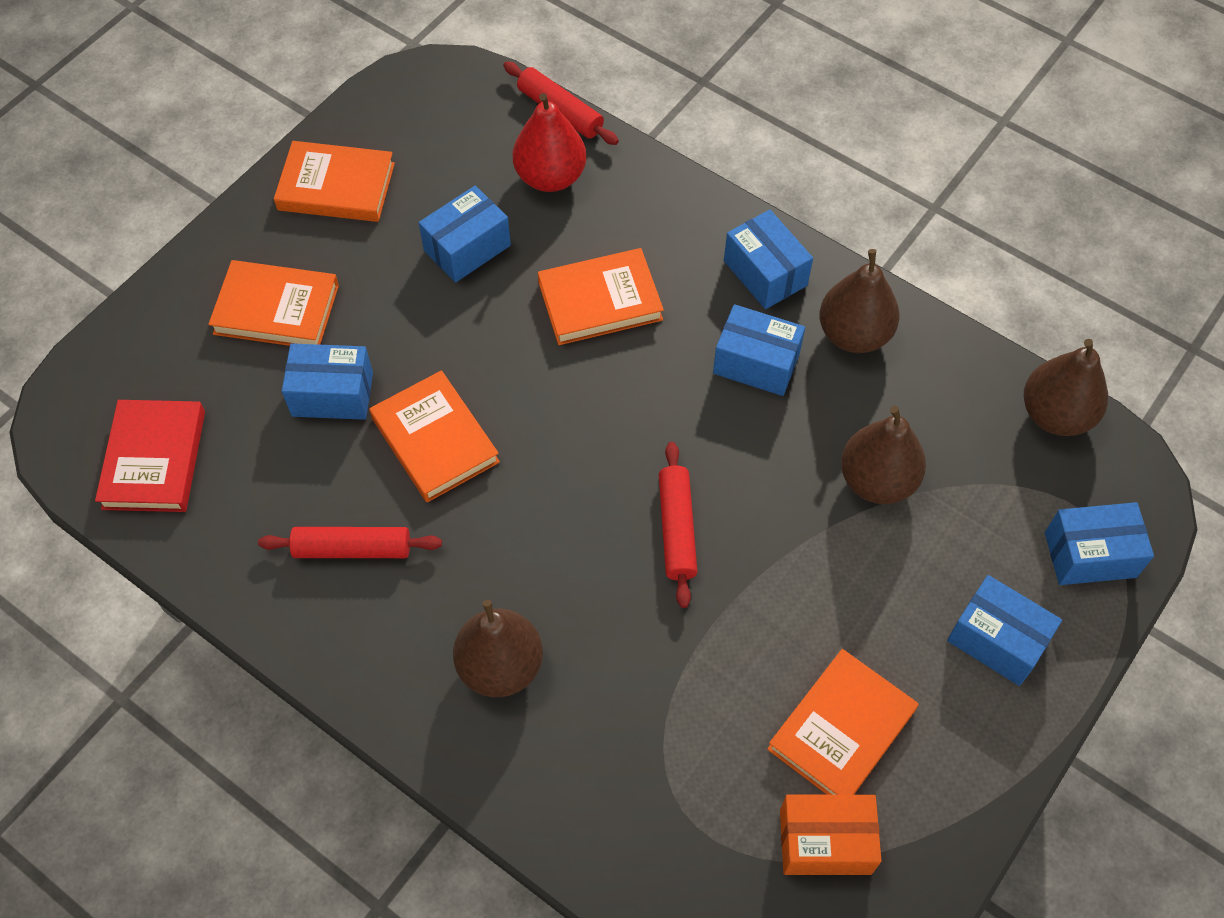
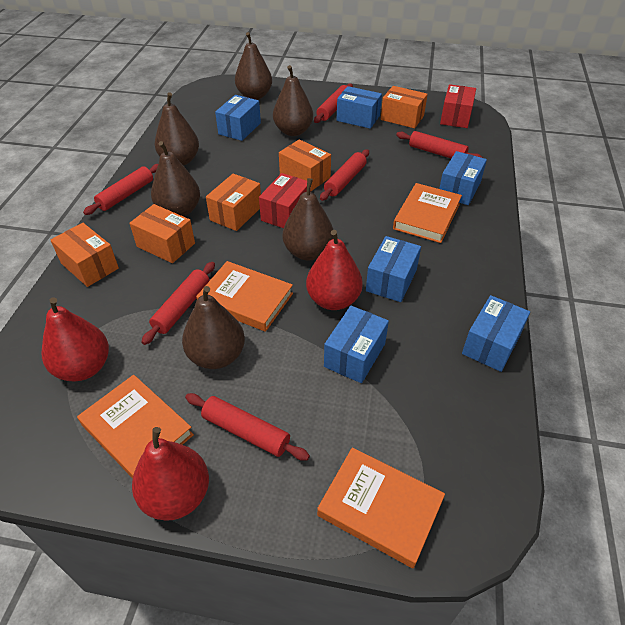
brown pear: [453,600,543,697] [819,249,900,353] [841,406,926,504] [1024,339,1108,436] = 4 -> [151,141,200,217] [155,92,199,166] [182,286,245,369] [235,32,272,100] [273,65,313,136] [283,178,334,260] = 6
orange book: [208,260,339,346] [274,141,395,222] [369,370,500,502] [538,248,664,345] [767,649,918,795] = 5 -> [77,375,194,478] [196,261,293,332] [317,447,445,569] [393,183,462,243] = 4
orange box: [780,795,882,875] = 1 -> [50,223,119,287] [129,204,195,263] [206,174,261,231] [279,139,331,191] [381,86,428,128] = 5
red book: [95,400,205,512] = 1 -> none = 0
red box: none = 0 -> [259,173,311,228] [440,84,476,128] = 2
red pear: [513,93,586,192] = 1 -> [42,297,109,381] [132,427,209,521] [306,230,363,310] = 3
red rolling pin: [258,527,442,558] [503,62,619,145] [659,442,698,608] = 3 -> [83,164,158,215] [141,262,215,345] [185,393,310,461] [314,84,353,123] [320,149,369,201] [396,131,483,158] = 6

